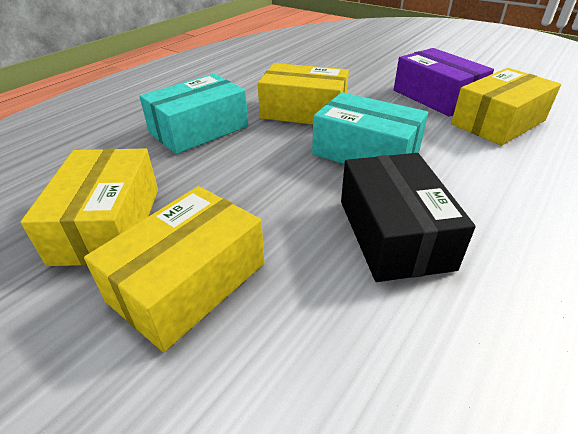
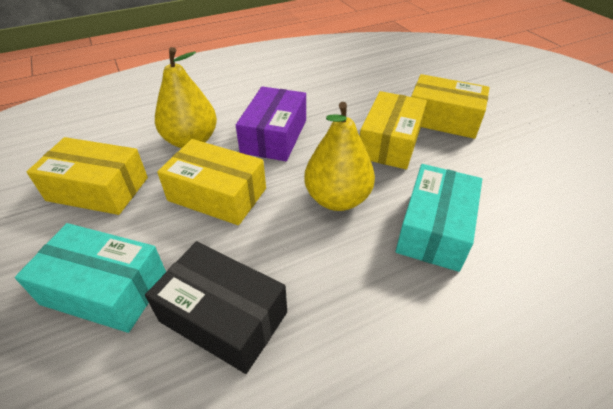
yellow pear: none = 0 -> [155,47,217,148] [304,102,375,211] = 2

